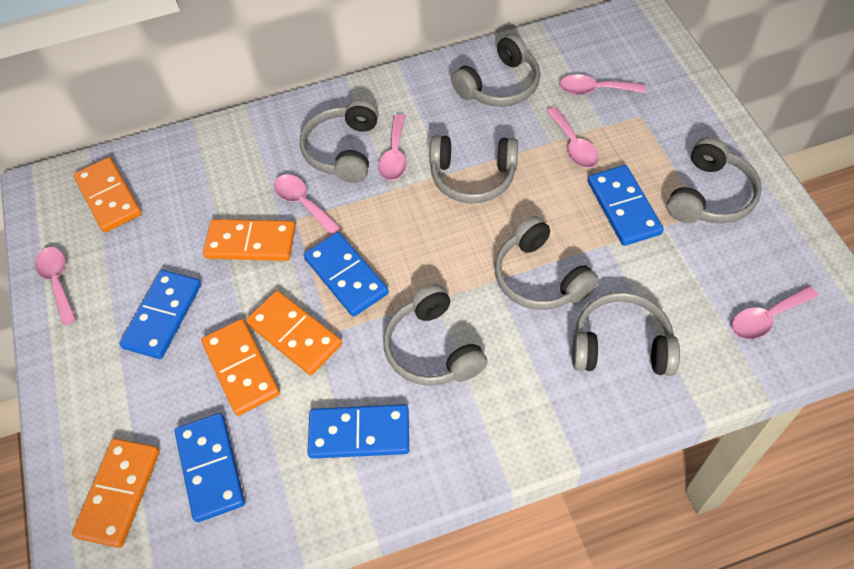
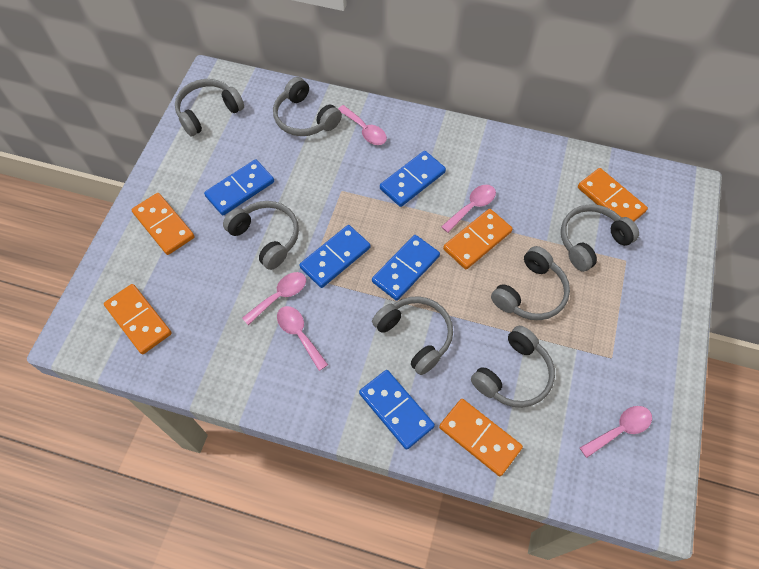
pink spoon: [35,247,76,325] [274,175,341,235] [378,114,406,181] [546,107,599,168] [559,74,646,95] [732,286,818,339] = 6 -> [242,272,306,325] [277,306,328,371] [338,105,387,145] [441,185,496,233] [580,406,652,458] = 5

